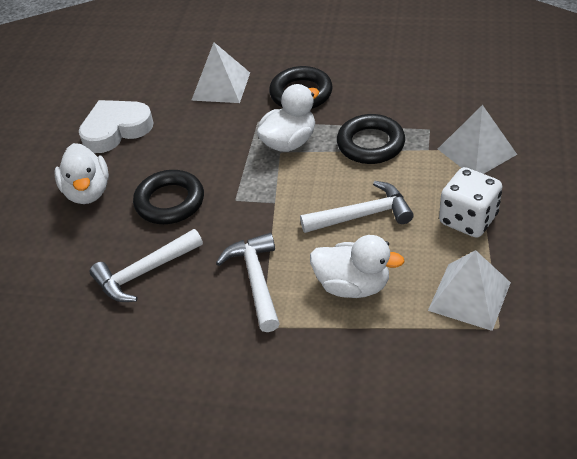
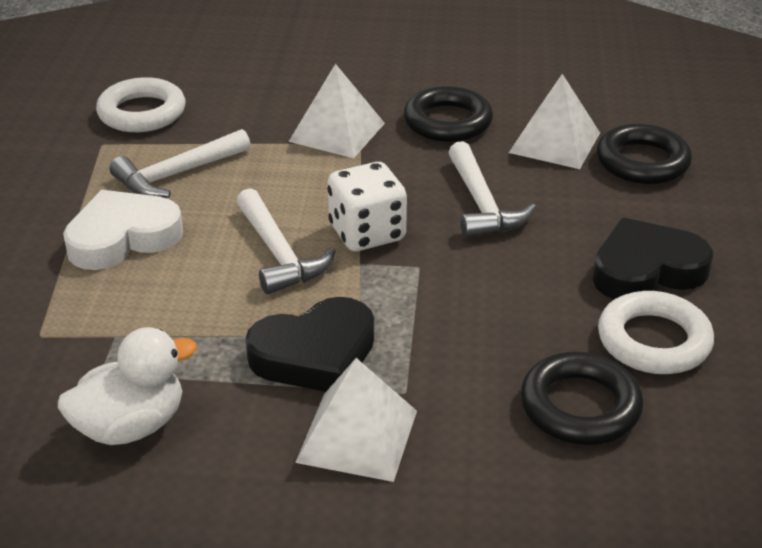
black heart: none = 0 -> [245,297,374,392] [593,218,713,299] = 2
white duck: [54,143,109,204] [257,84,319,152] [310,235,405,298] = 3 -> [58,327,197,445] = 1
white ring: none = 0 -> [96,77,186,132] [598,291,714,374] = 2

